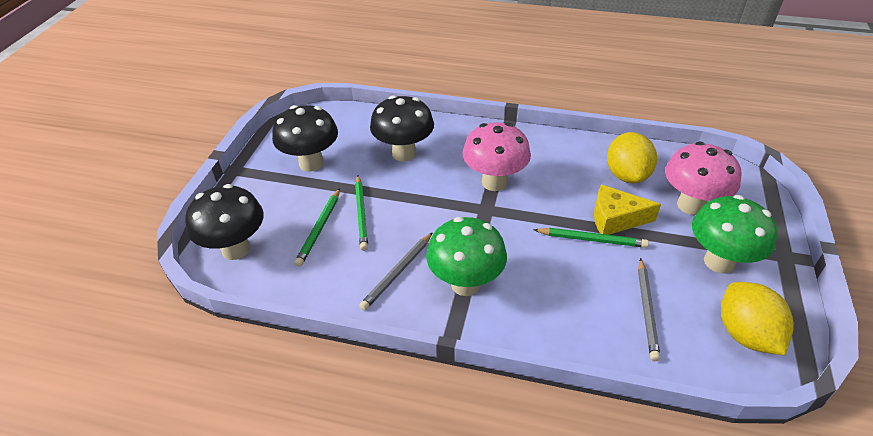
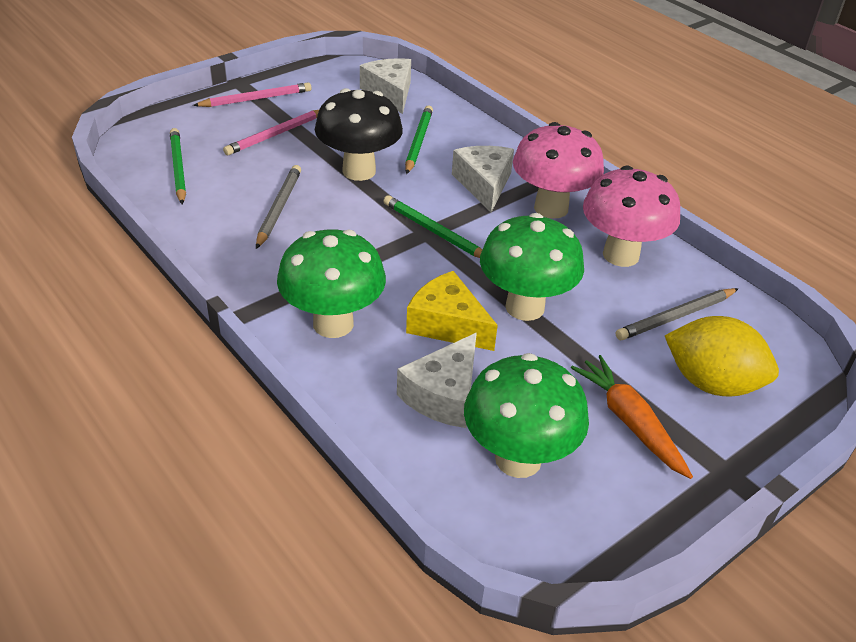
black mushroom: [185,184,263,260] [272,105,338,172] [370,95,434,162] = 3 -> [315,88,403,181] = 1
green mushroom: [426,217,507,296] [692,195,777,274] = 2 -> [277,229,386,338] [464,353,589,478] [480,213,584,321] = 3
orange carrot: none = 0 -> [571,355,693,479] = 1
pink pencil: none = 0 -> [193,82,311,107] [223,110,319,155] = 2
white cheese: none = 0 -> [360,58,411,114] [397,333,477,428] [452,146,514,212] = 3
yellow lemon: [607,132,657,184] [721,282,794,355] = 2 -> [665,316,779,396] = 1

